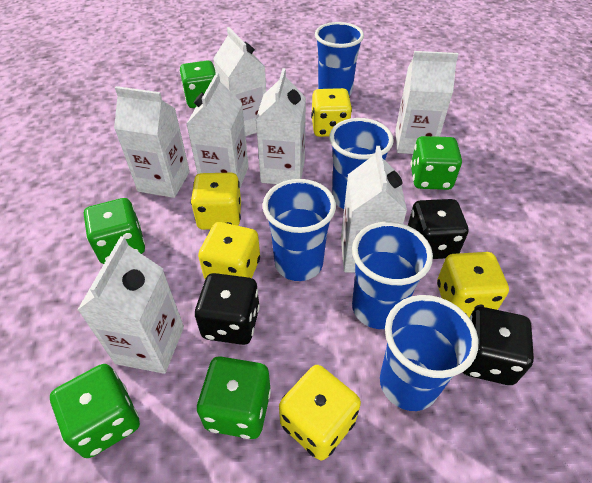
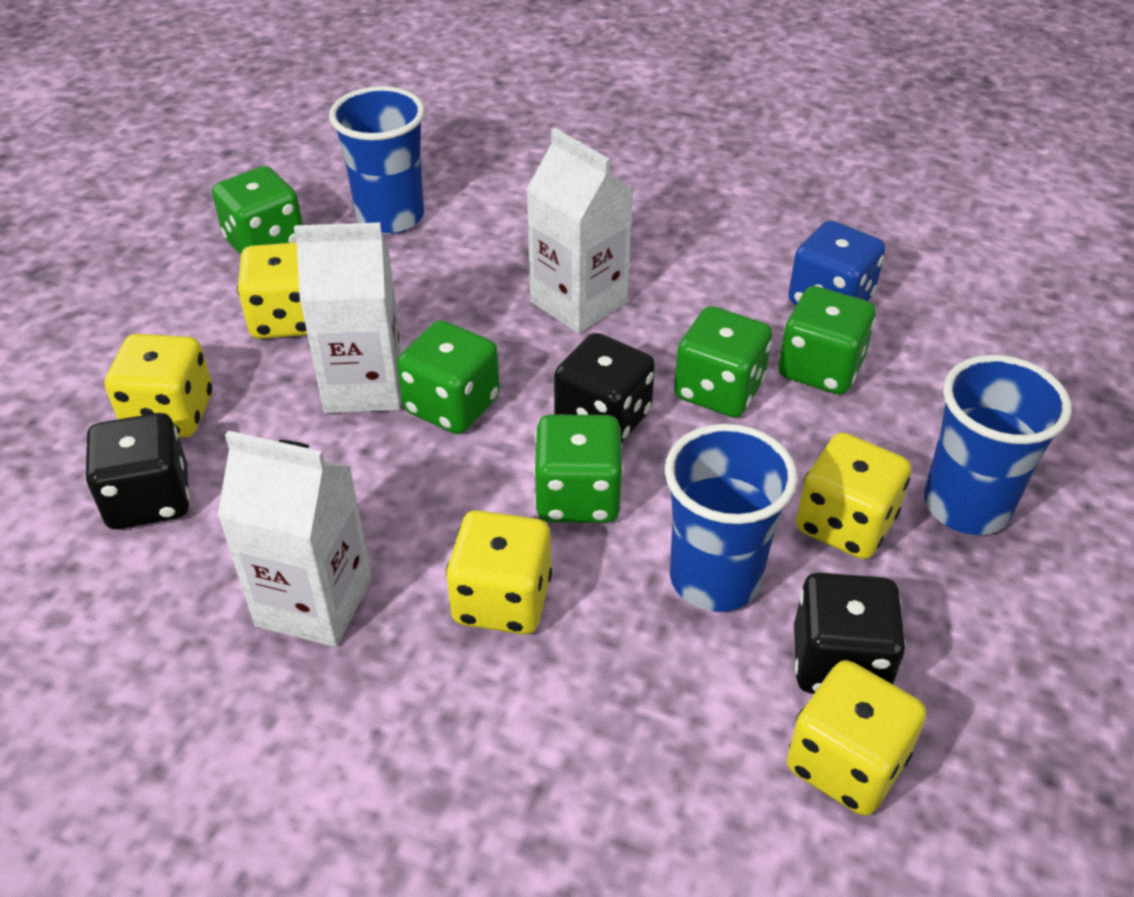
blue cup: [262,179,336,281] [315,22,364,96] [329,118,394,209] [352,222,433,329] [380,295,478,411] = 5 -> [329,86,425,234] [665,424,797,612] [924,355,1072,535] = 3
blue dice: none = 0 -> [788,220,885,305] = 1
white carton: [78,236,184,374] [114,86,190,198] [187,73,249,188] [213,27,266,136] [256,68,306,184] [341,146,407,272] [395,51,459,154] = 7 -> [217,430,372,647] [294,222,402,413] [526,128,633,334] = 3

